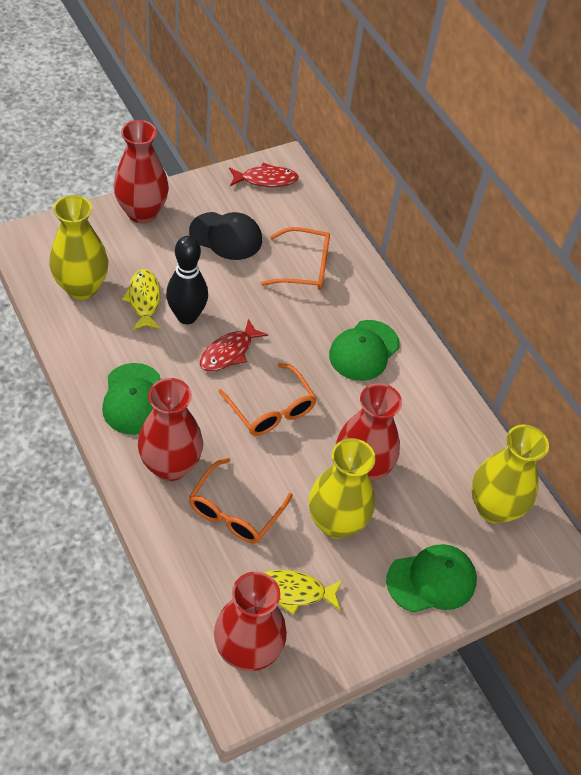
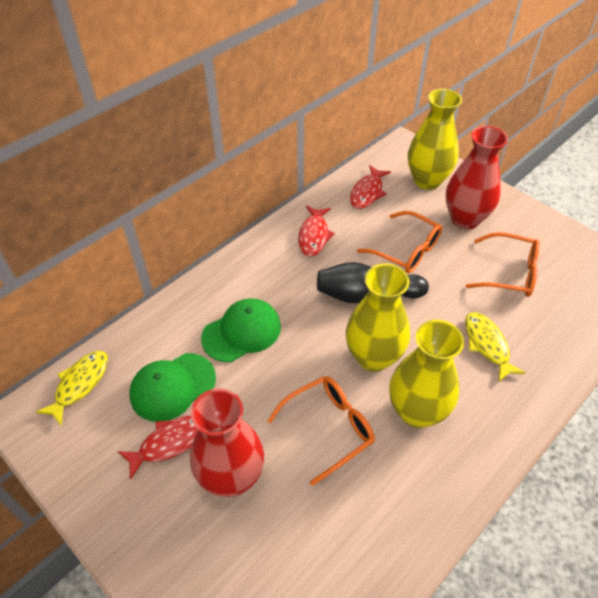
black cap: [189,212,262,260] = 1 -> none = 0
green cap: [102,363,160,435] [329,320,400,381] [386,544,477,613] = 3 -> [129,353,216,422] [201,298,281,362] = 2
red fish: [200,319,268,371] [229,163,299,187] = 2 -> [117,416,198,480] [298,206,335,257] [350,165,391,209] = 3
red vase: [114,120,169,223] [138,378,203,481] [214,571,287,671] [336,383,402,482] = 4 -> [190,388,264,497] [446,126,508,229] = 2

